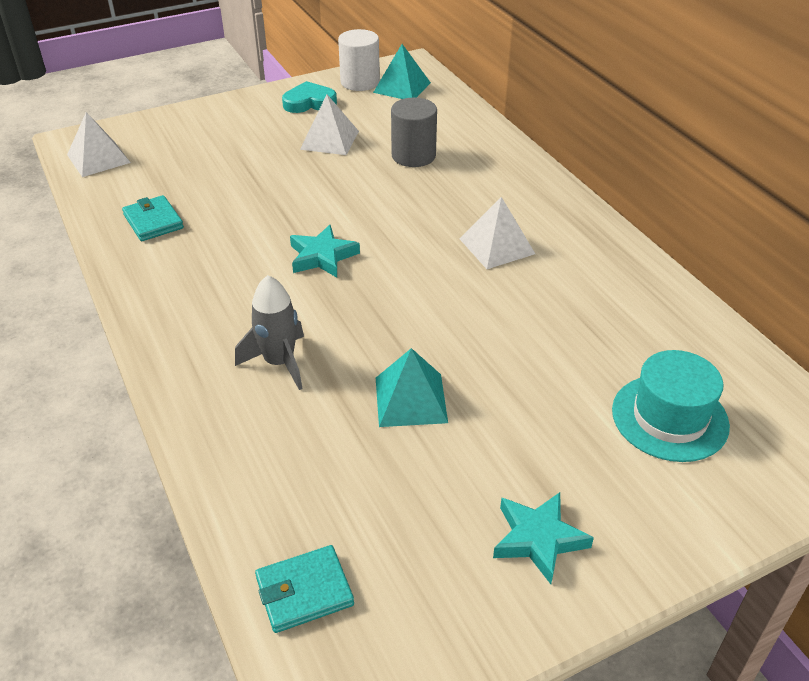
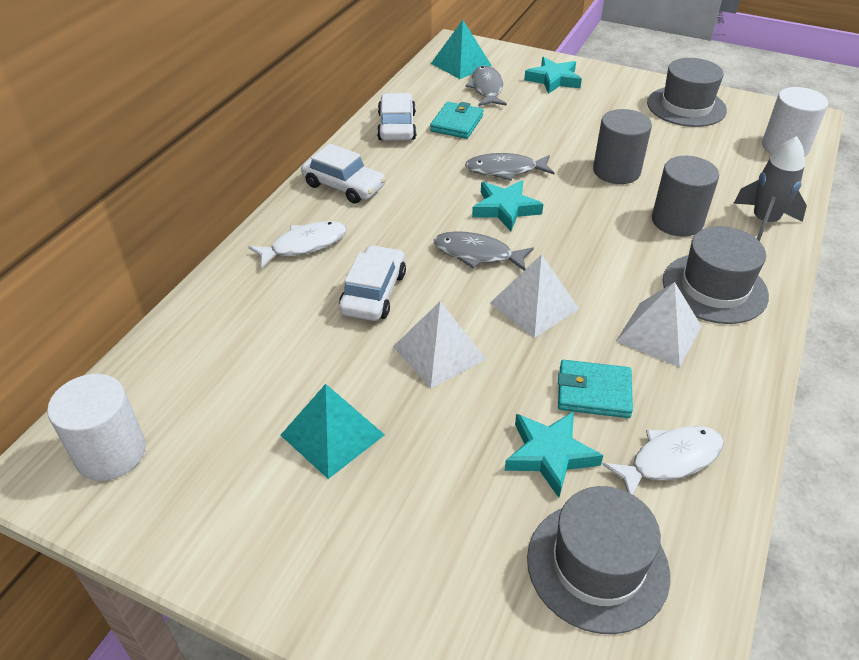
grey cylinder: [391,97,437,167] = 1 -> [593,109,652,184] [652,156,719,237] = 2
grey fish: none = 0 -> [434,231,534,270] [465,153,554,181] [466,66,507,106] = 3
grey hat: none = 0 -> [527,486,670,634] [647,58,727,127] [663,226,769,324] = 3
turquoise hat: [612,350,730,462] = 1 -> none = 0
turquoise heart: [282,81,337,113] = 1 -> none = 0
turquoise star: [290,225,360,278] [493,492,594,584] = 2 -> [472,180,543,231] [505,411,603,498] [524,57,582,94] = 3
white car: none = 0 -> [301,143,386,204] [339,245,406,321] [377,93,416,141] = 3
white cylinder: [338,29,380,91] = 1 -> [47,374,146,481] [762,87,828,157] = 2
white fish: none = 0 -> [248,221,347,269] [602,426,724,495] = 2

